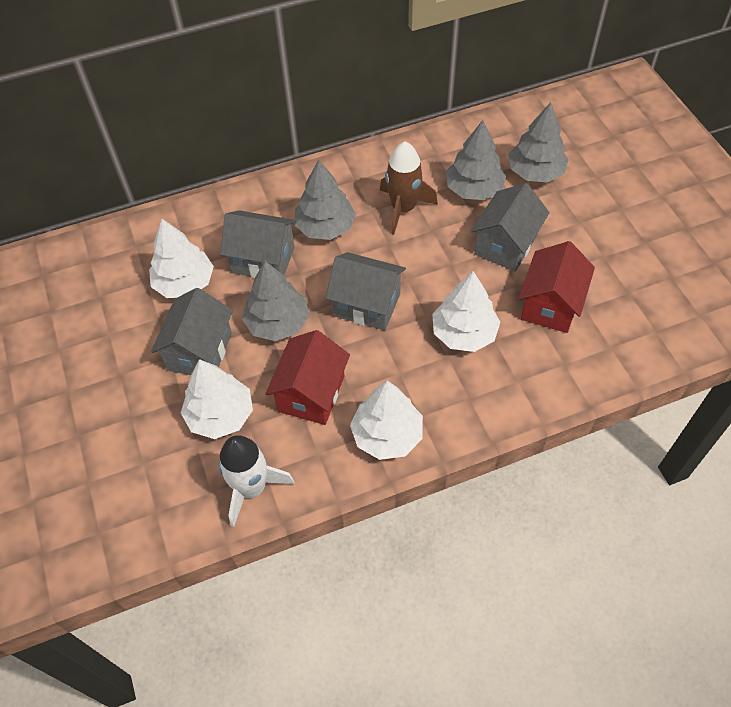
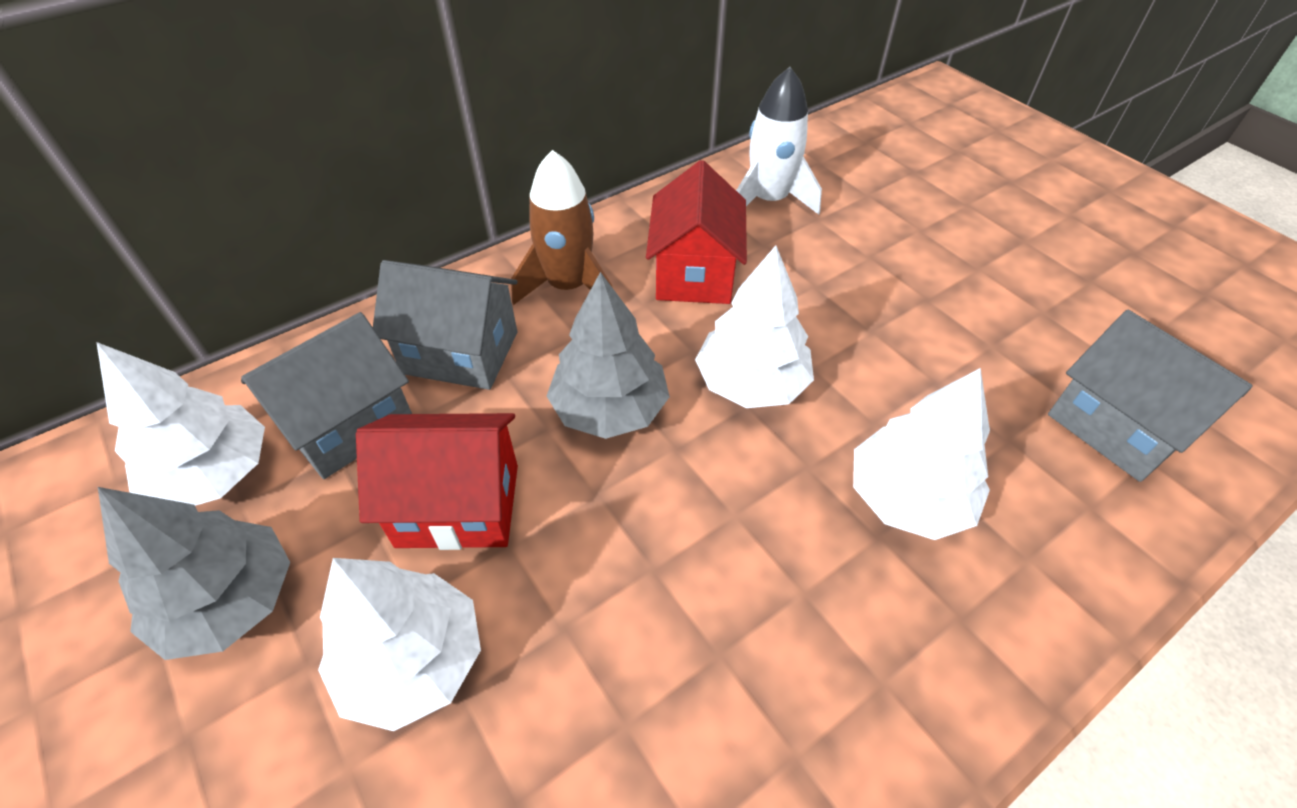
grey house: [151,288,233,375] [220,210,296,278] [326,252,406,330] [471,183,550,271] = 4 -> [241,312,412,479] [373,260,517,390] [1048,310,1253,482] = 3
grey tree: [242,261,309,341] [295,160,356,240] [446,120,506,200] [508,102,569,183] = 4 -> [98,487,290,660] [547,272,670,439] = 2

